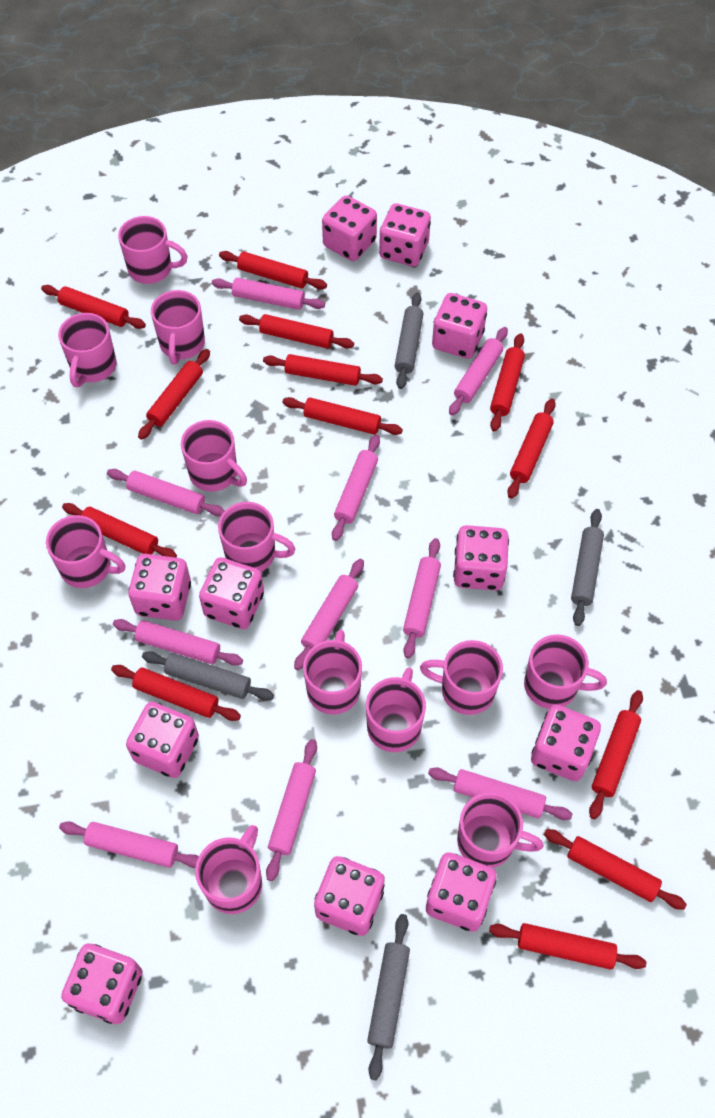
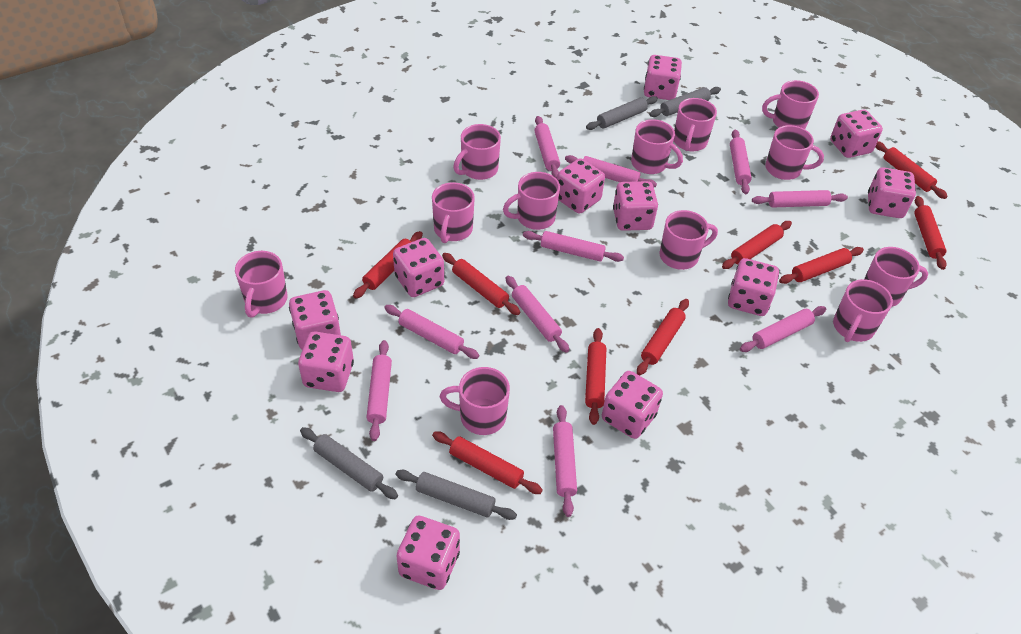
red rolling pin: [41,285,146,329] [62,503,177,558] [111,665,241,721] [138,349,210,440] [219,251,327,289] [239,314,354,349] [263,354,383,386] [282,397,403,435] [489,923,647,970] [490,333,525,432] [507,399,556,499] [544,829,687,910] [589,690,643,819] = 13 -> [353,231,423,299] [432,431,543,494] [442,253,520,315] [585,328,606,425] [637,299,689,375] [722,221,792,269] [779,247,864,284] [875,141,948,199] [914,196,947,270] = 9

